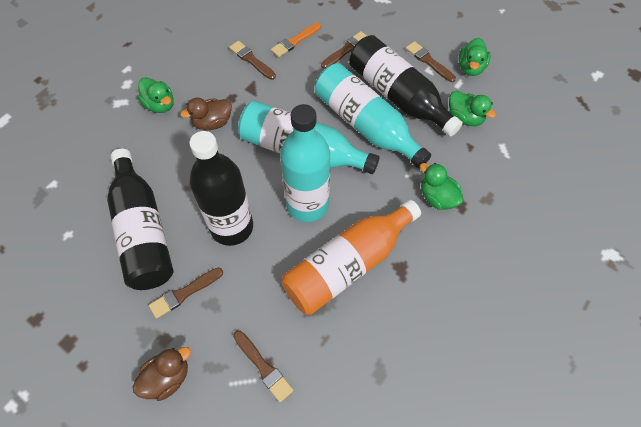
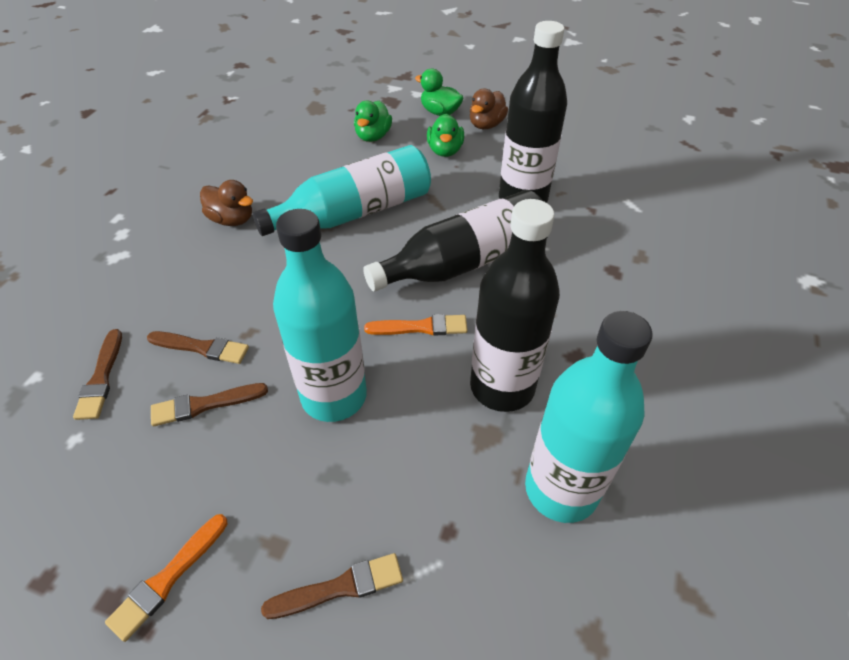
brown brush: [149,267,223,319] [229,41,276,80] [233,331,294,402] [321,31,367,69] [406,41,456,82] = 5 -> [73,329,122,420] [147,331,249,364] [151,383,268,426] [261,553,403,619] = 4
green duck: [137,77,174,113] [420,163,464,210] [449,90,496,126] [459,38,491,76] = 4 -> [354,100,392,142] [415,69,463,116] [427,114,464,157] = 3
orange bottle: [282,200,421,315] = 1 -> none = 0
orange brush: [271,23,321,57] = 1 -> [105,514,227,642] [364,314,468,335] = 2

